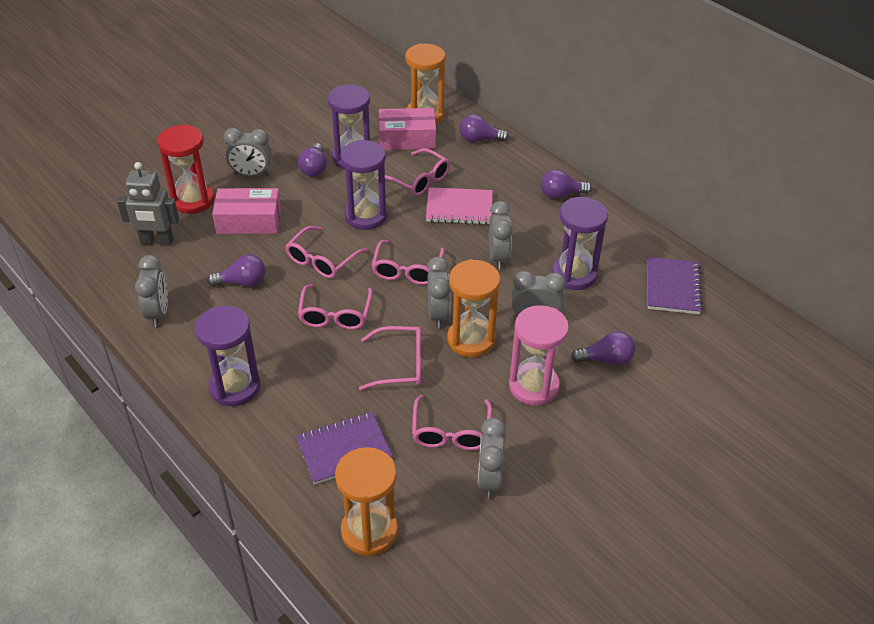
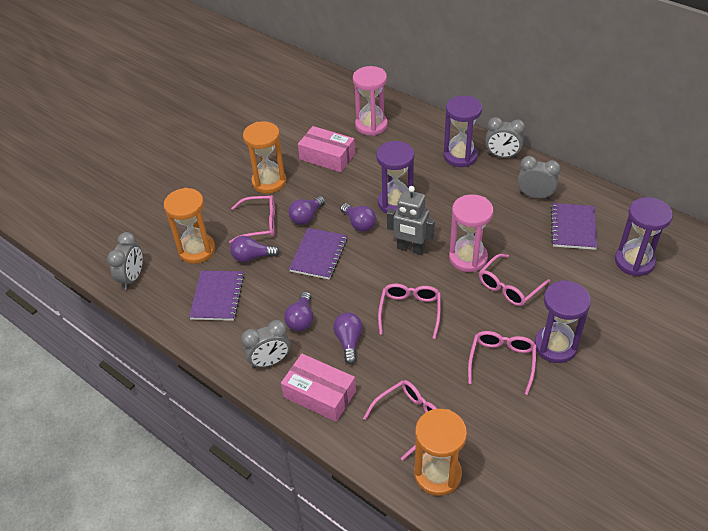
grey clock: [135,255,168,327] [223,128,272,176] [427,257,451,328] [478,418,506,499] [489,201,513,270] [512,271,566,319] = 6 -> [107,232,143,290] [241,320,290,368] [485,117,525,158] [518,156,561,200] = 4
pink glasses: [286,226,368,278] [298,284,373,330] [359,326,421,390] [371,240,445,285] [376,148,450,196] [412,395,492,450] = 6 -> [229,195,275,243] [363,380,437,461] [378,284,441,339] [468,331,536,395] [479,254,550,306] = 5
pink hourglass: [509,305,569,406] = 1 -> [353,66,388,136] [449,194,493,272] = 2
pink notebook: [426,187,493,225] = 1 -> none = 0
purple notebook: [296,412,393,485] [648,257,703,314] = 2 -> [189,270,244,321] [289,228,347,280] [551,203,597,250] = 3
red hourglass: [158,124,214,214] = 1 -> none = 0

